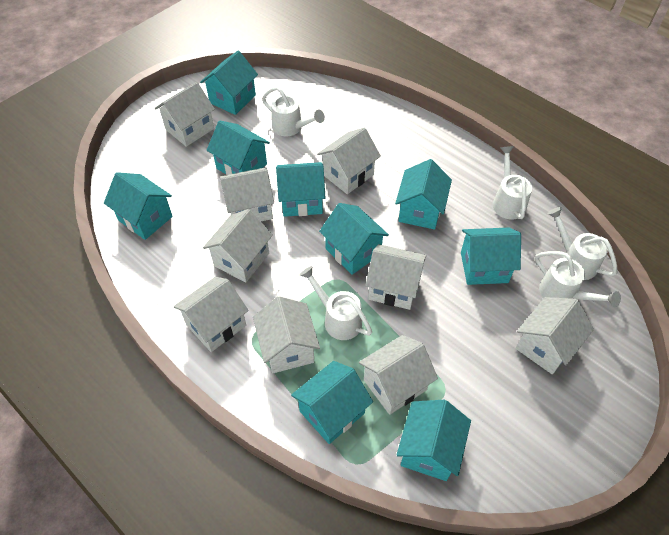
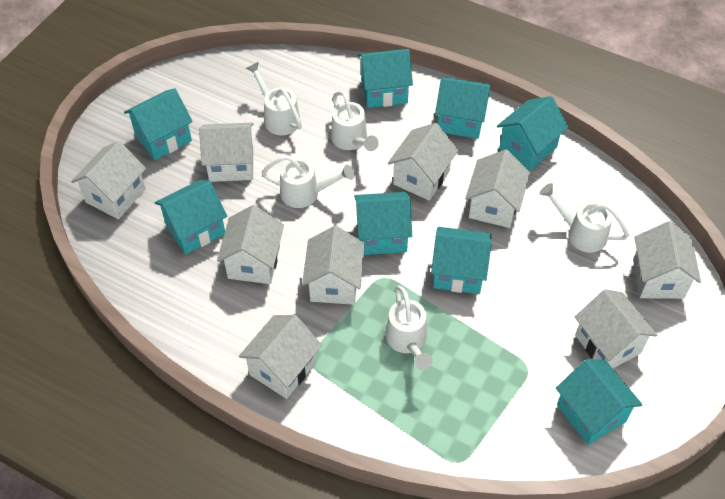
turquoise house: [104,172,173,240] [200,51,258,115] [207,120,270,175] [276,162,326,217] [291,361,373,444] [319,203,389,275] [395,159,452,230] [396,400,471,481] [461,228,521,285] = 9 -> [124,88,193,160] [155,180,227,254] [354,192,412,255] [358,49,413,108] [431,227,492,294] [435,77,492,139] [497,96,569,171] [556,359,643,445] = 8

